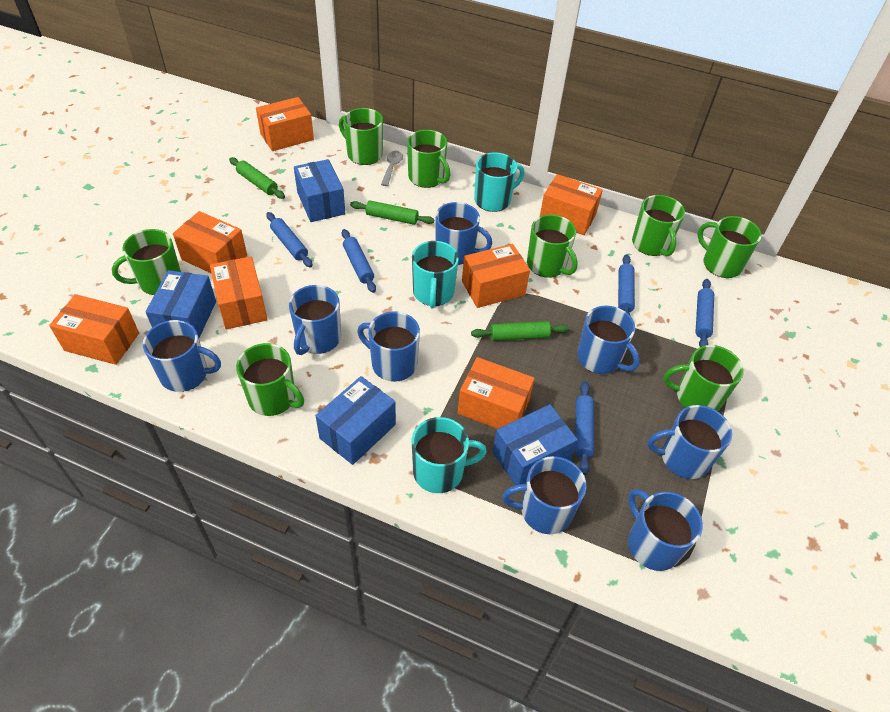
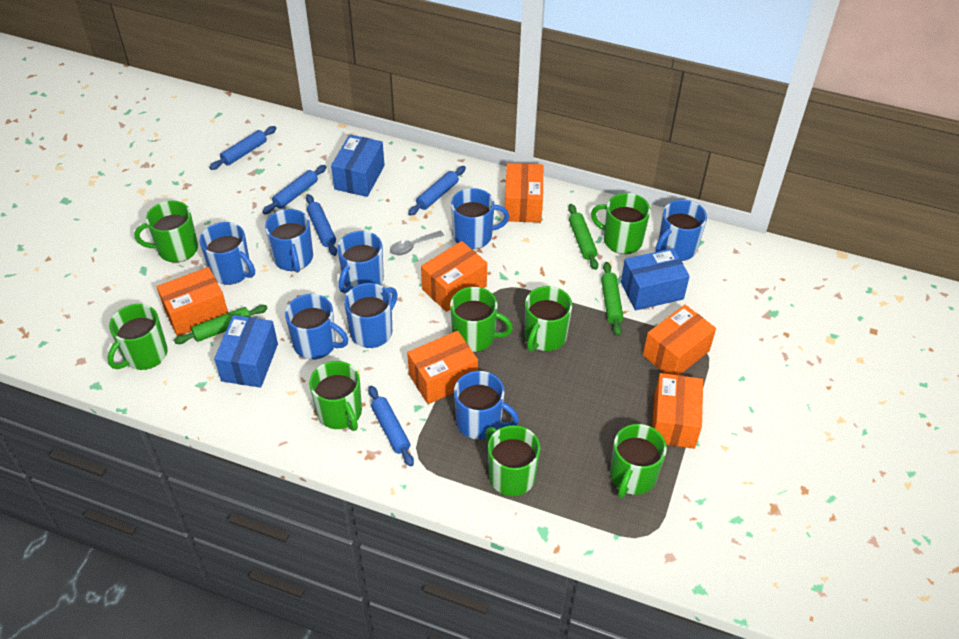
blue box: [146,270,216,338] [294,159,345,222] [316,376,396,465] [492,404,578,485] = 4 -> [214,315,278,388] [331,134,385,197] [621,248,690,310] = 3
orange box: [49,294,139,365] [173,211,247,273] [210,256,268,329] [256,97,314,151] [458,357,535,429] [462,244,530,308] [540,174,603,235] = 7 -> [157,267,228,336] [407,331,478,404] [421,241,487,312] [505,163,543,223] [643,305,716,375] [652,373,703,449] = 6
turquoise mug: [412,241,459,308] [412,417,487,493] [474,152,525,212] = 3 -> none = 0

